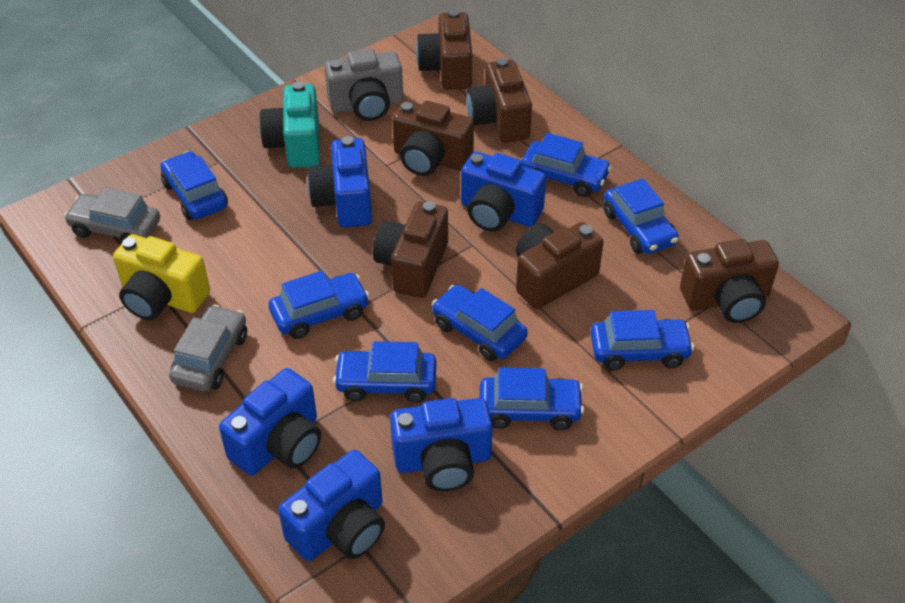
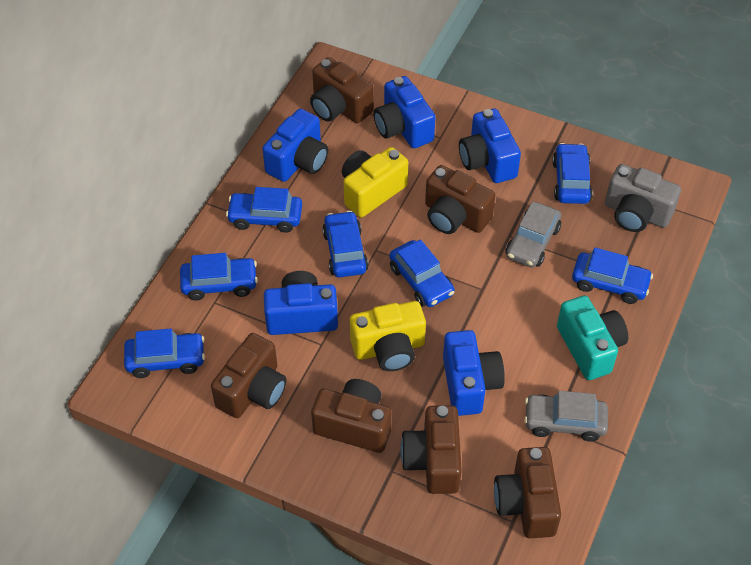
blue car: [160,151,228,220] [269,271,370,339] [333,341,437,403] [432,285,528,361] [480,367,584,430] [521,133,612,197] [591,310,694,370] [604,178,679,254] = 8 -> [124,329,205,378] [180,253,258,301] [226,187,302,233] [322,211,369,277] [389,240,455,307] [552,143,593,204] [572,248,653,304] = 7
yellow camera: [113,234,210,320] = 1 -> [342,147,408,218] [350,301,426,371] = 2

